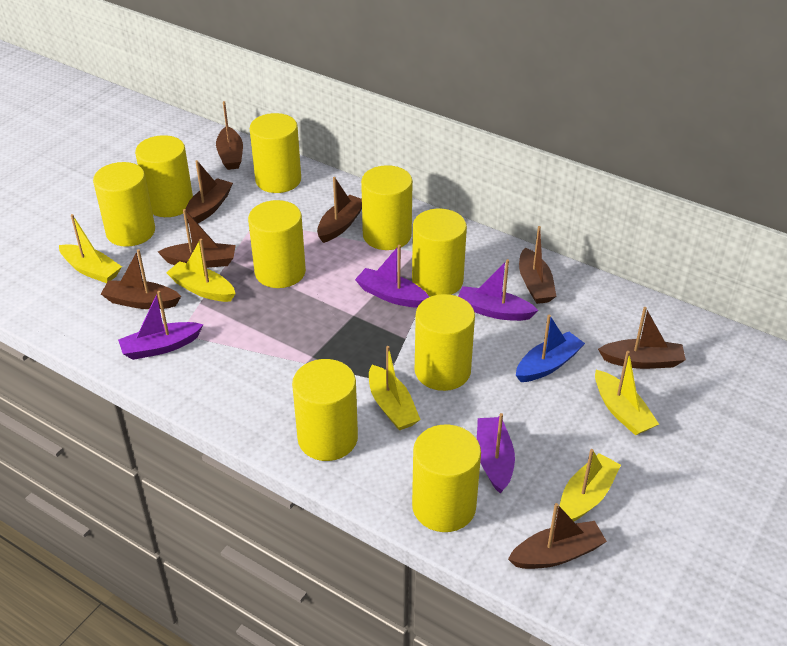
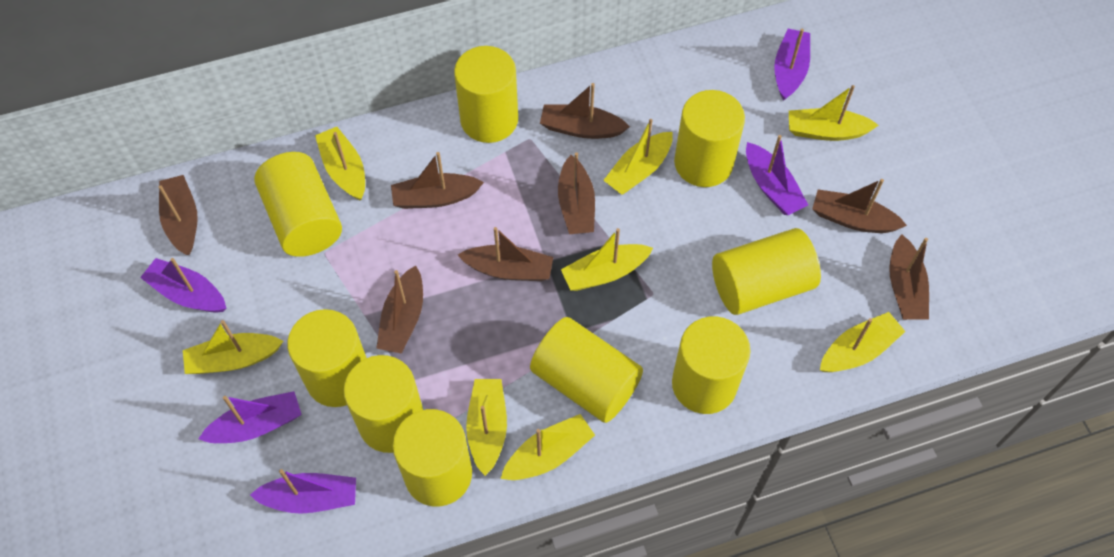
blue boat: [516,315,585,382] = 1 -> none = 0
purple boat: [118,291,204,360] [355,245,429,308] [458,259,539,321] [477,413,515,493] = 4 -> [140,258,227,312] [198,391,302,443] [250,469,356,514] [746,135,808,215] [774,29,810,101] = 5
yellow boat: [59,214,122,283] [166,239,236,302] [369,346,421,430] [560,449,621,521] [595,351,659,435] = 5 -> [183,320,283,374] [315,127,365,201] [466,379,507,476] [500,414,595,480] [561,228,653,291] [603,119,673,195] [789,85,879,141] [820,312,906,372] = 8

